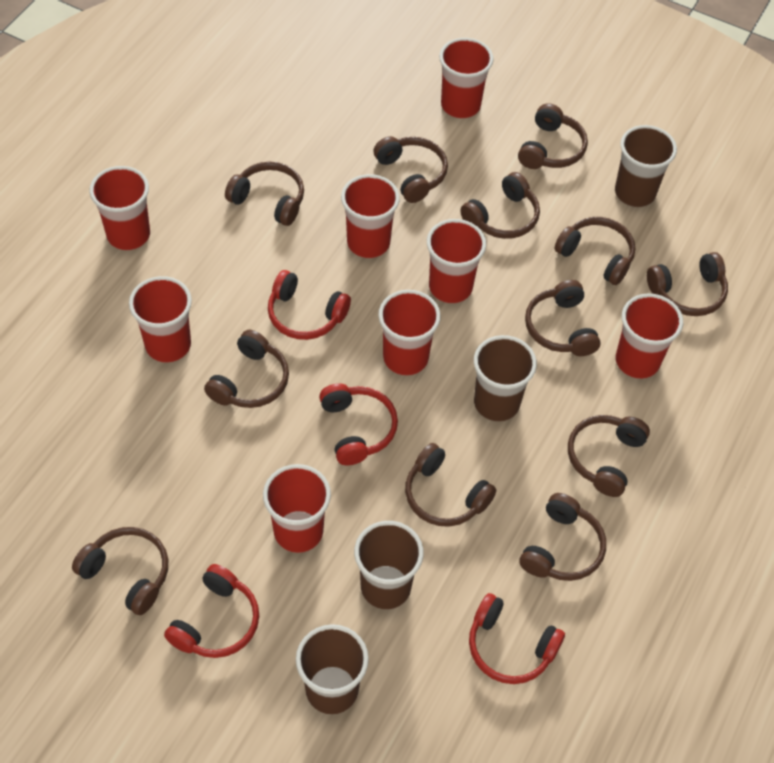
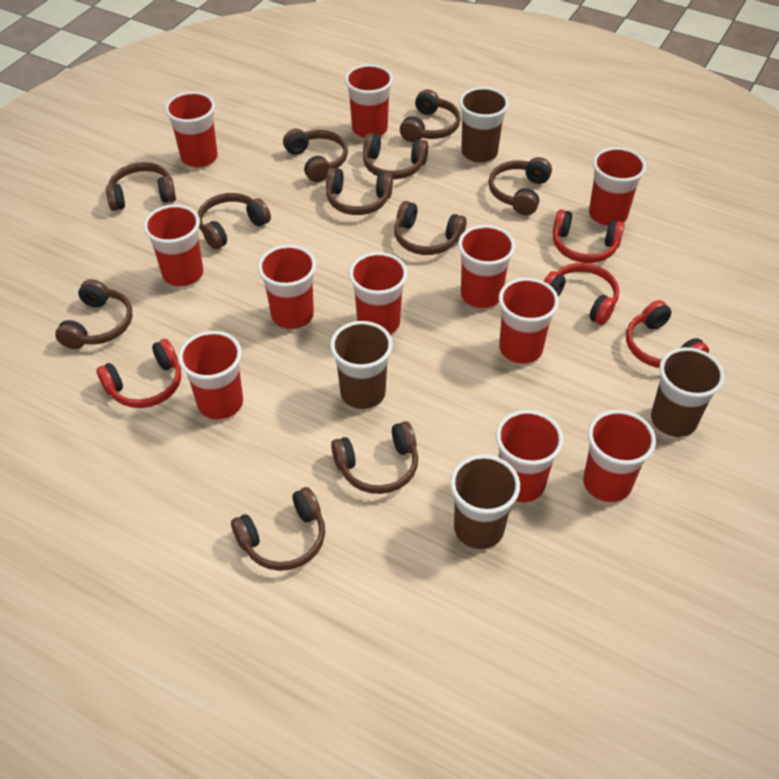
brown headphones: [72,527,168,615] [204,330,289,408] [225,162,304,226] [373,136,448,203] [405,443,496,527] [460,172,540,239] [518,103,588,169] [519,493,606,581] [525,280,601,356] [554,217,635,285] [568,415,650,497] [647,252,728,316] = 12 -> [55,279,133,349] [106,162,176,211] [197,193,271,249] [231,487,325,571] [283,129,348,182] [326,168,393,215] [331,421,418,494] [363,133,428,179] [394,201,467,255] [400,89,461,142] [488,157,552,215] = 11
red cup: [89,166,150,250] [129,276,192,363] [263,464,331,553] [341,174,400,258] [378,290,441,376] [427,219,486,303] [439,38,494,118] [616,293,683,379] = 8 -> [143,204,203,287] [165,92,218,168] [178,331,243,420] [258,245,316,329] [345,64,393,138] [349,252,408,334] [458,225,515,308] [496,410,564,503] [499,278,559,364] [583,410,656,502] [589,147,646,226] = 11

